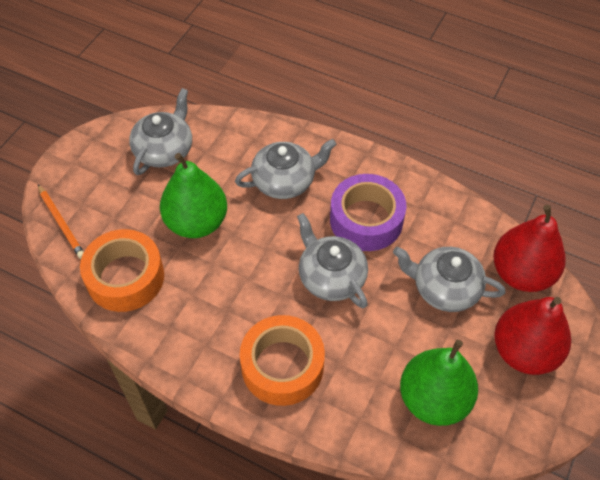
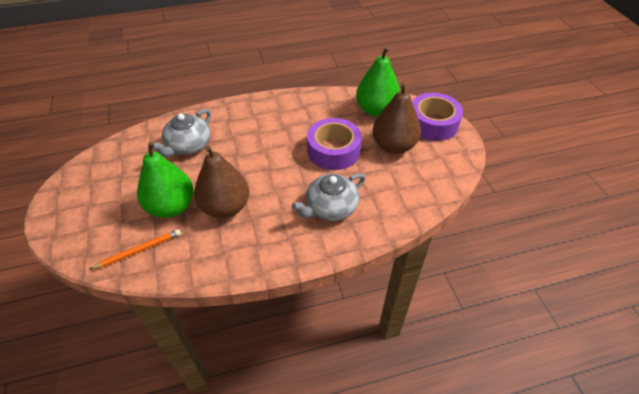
brown pear: none = 0 -> [194,145,249,218] [373,82,421,154] = 2
grey teapot: [129,88,192,175] [235,139,337,199] [297,213,368,309] [393,247,506,312] = 4 -> [153,109,211,157] [292,173,366,221] = 2
orange tape: [80,229,164,312] [240,315,325,406] = 2 -> none = 0
purple tape: [330,174,406,251] = 1 -> [307,118,362,170] [412,93,463,141] = 2
red pear: [493,205,566,292] [494,297,571,375] = 2 -> none = 0

